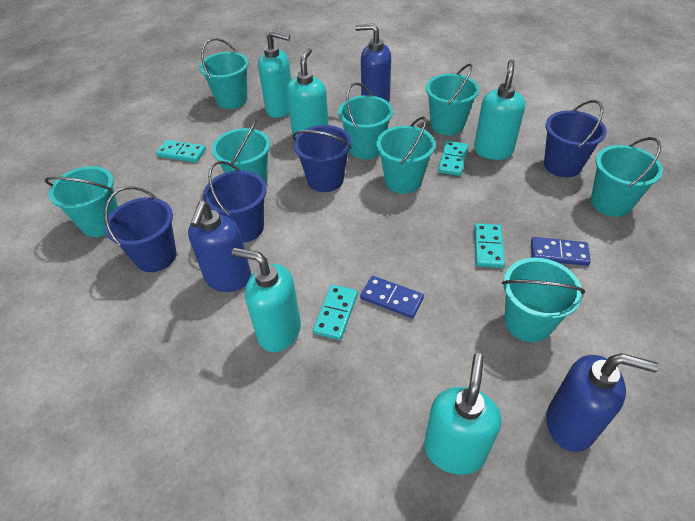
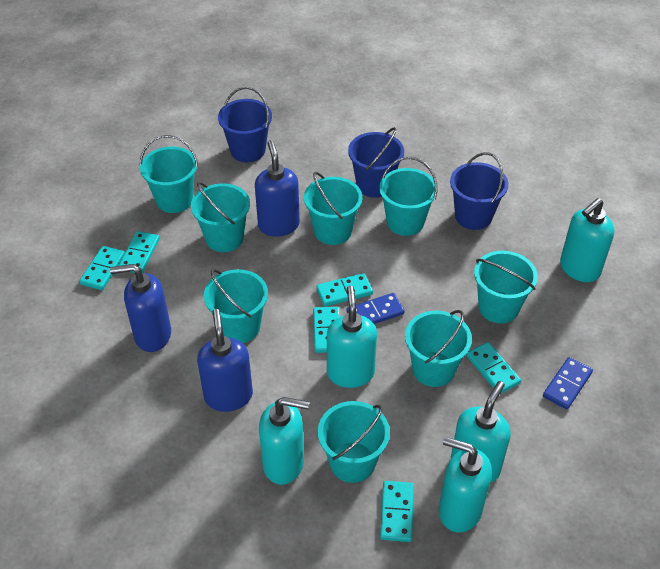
blue bucket: [104,186,177,272] [203,161,267,243] [293,125,352,192] [544,100,607,178] = 4 -> [218,87,272,162] [348,127,404,198] [450,152,508,230] = 3
turquoise domino: [156,140,206,162] [313,285,358,340] [438,141,468,176] [474,223,505,268] = 4 -> [79,246,125,290] [119,231,160,273] [313,307,340,353] [316,273,373,307] [380,481,414,542] [467,342,521,394] = 6

